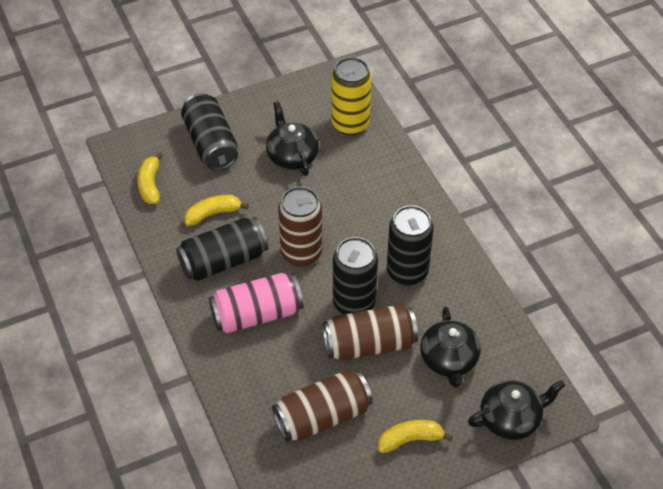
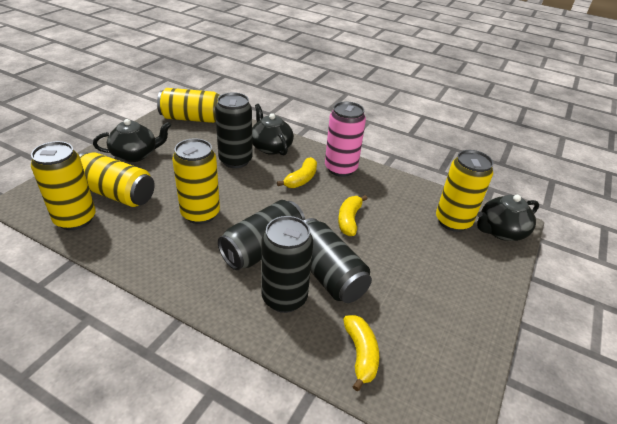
brown can: [272,369,373,442] [278,186,322,267] [323,304,418,360] = 3 -> none = 0
yellow can: [331,57,372,135] = 1 -> [31,141,96,230] [79,152,155,207] [157,88,220,123] [172,139,220,224] [436,150,493,232] = 5

